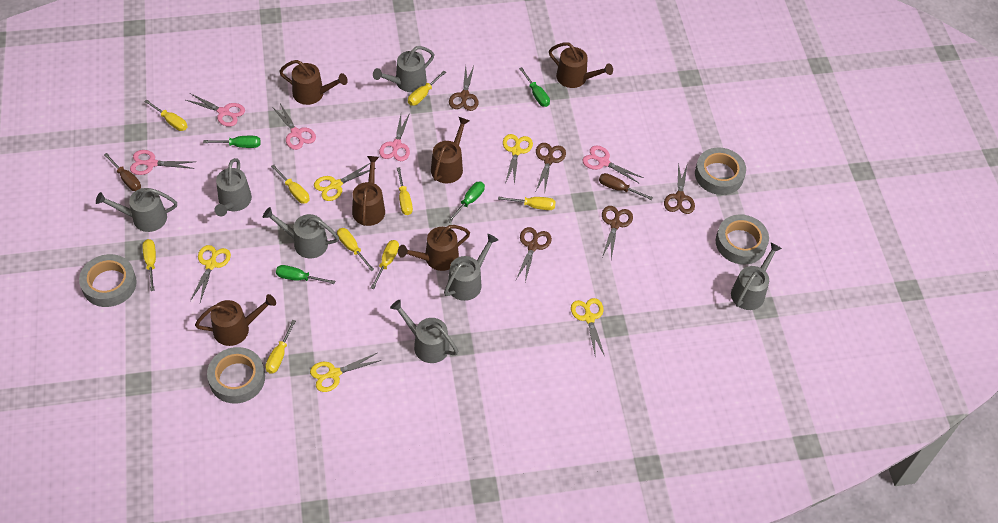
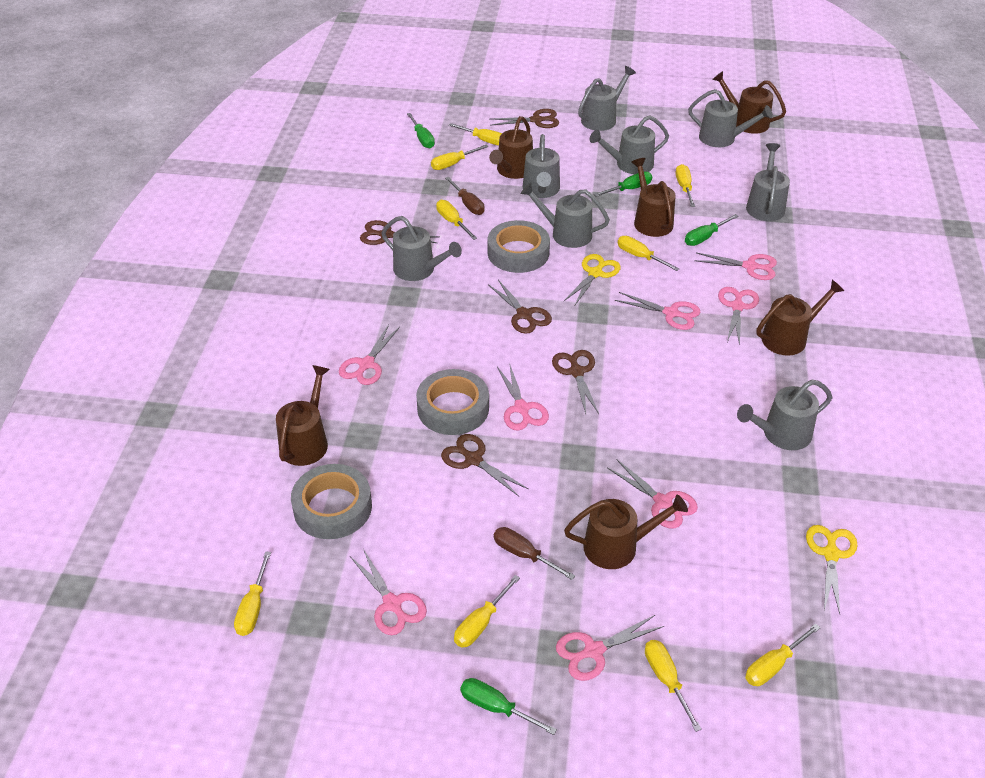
grey tape: [79,254,137,307] [207,347,265,403] [695,147,746,195] [716,215,769,264] = 4 -> [291,464,372,539] [416,369,489,435] [488,220,550,273] = 3
grey watering can: [96,188,177,232] [214,158,252,216] [263,207,339,258] [373,46,434,92] [390,300,458,363] [444,234,498,301] [731,243,782,310] = 7 -> [381,216,462,281] [520,183,610,248] [523,134,560,198] [578,66,636,131] [590,115,669,174] [688,89,773,147] [737,379,832,450] [746,143,790,221] = 8
pink scissors: [130,150,196,175] [186,93,245,127] [272,103,316,150] [379,113,410,161] [582,145,643,184] = 5 -> [339,325,400,385] [350,549,427,635] [497,363,549,431] [556,615,664,681] [608,460,698,529] [615,292,700,330] [694,253,777,280] [718,287,759,346] = 8
yellow scissors: [190,245,231,302] [310,353,381,392] [314,163,376,201] [503,134,533,184] [571,298,605,358] = 5 -> [564,254,621,305] [806,525,858,614] = 2

